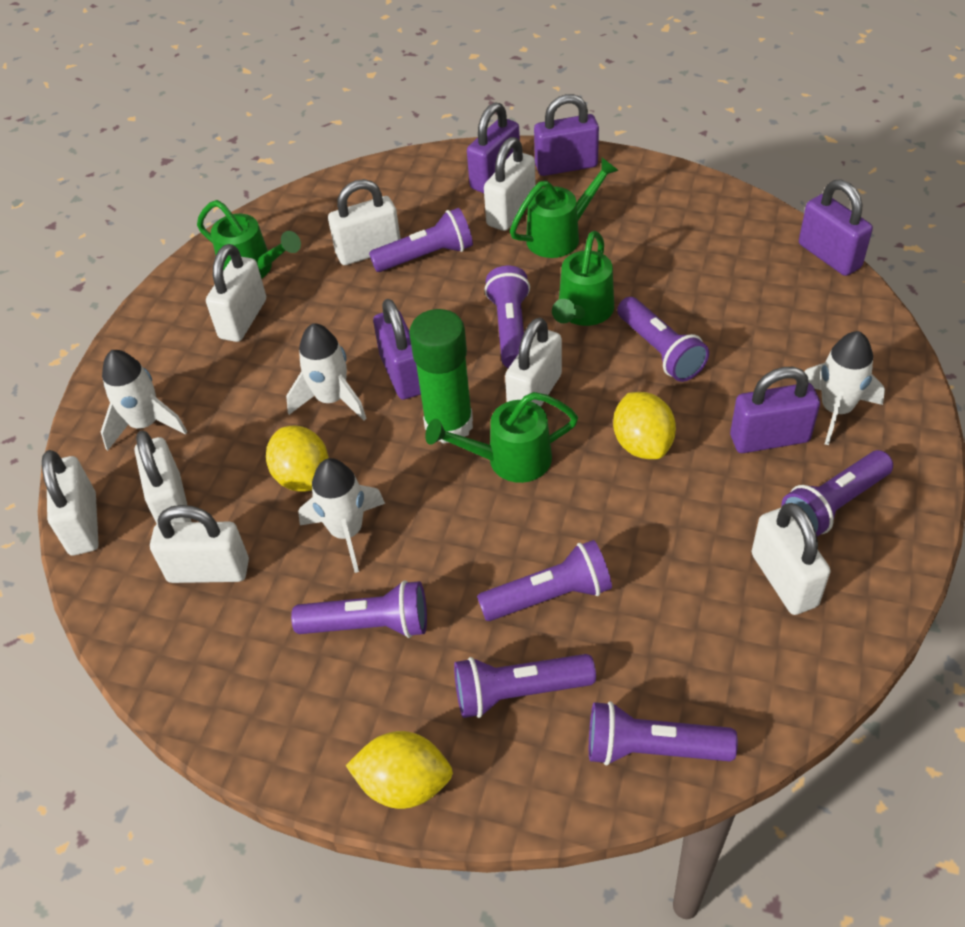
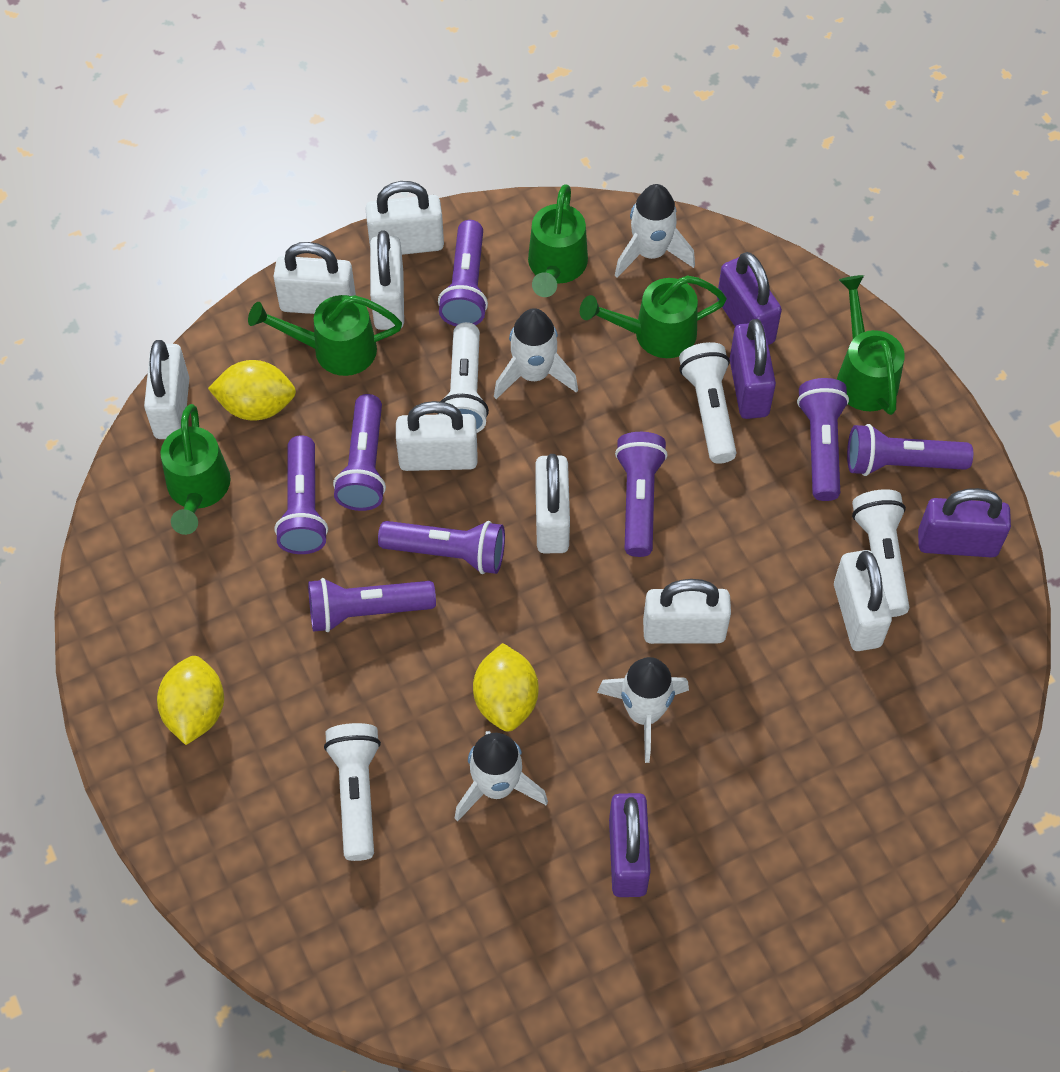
green glue stick: [409,309,473,444] = 1 -> none = 0
green watering can: [197,200,301,279] [425,392,578,483] [510,158,619,258] [552,231,614,326] = 4 -> [160,404,231,535] [248,295,402,376] [528,184,588,297] [580,275,727,358] [837,275,905,415] = 5
purple padlock: [373,299,421,400] [467,103,520,193] [534,94,599,176] [730,367,820,453] [799,179,873,276] = 5 -> [609,793,651,897] [717,252,782,345] [730,319,776,419] [918,488,1011,558] = 4
white flashlight: none = 0 -> [324,723,381,861] [438,322,489,433] [679,342,736,464] [852,489,909,617] = 4

